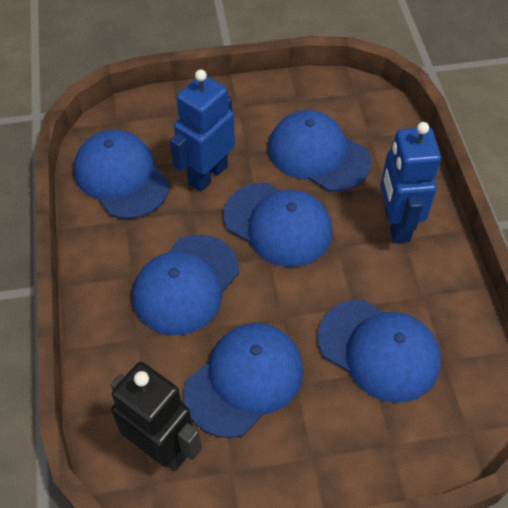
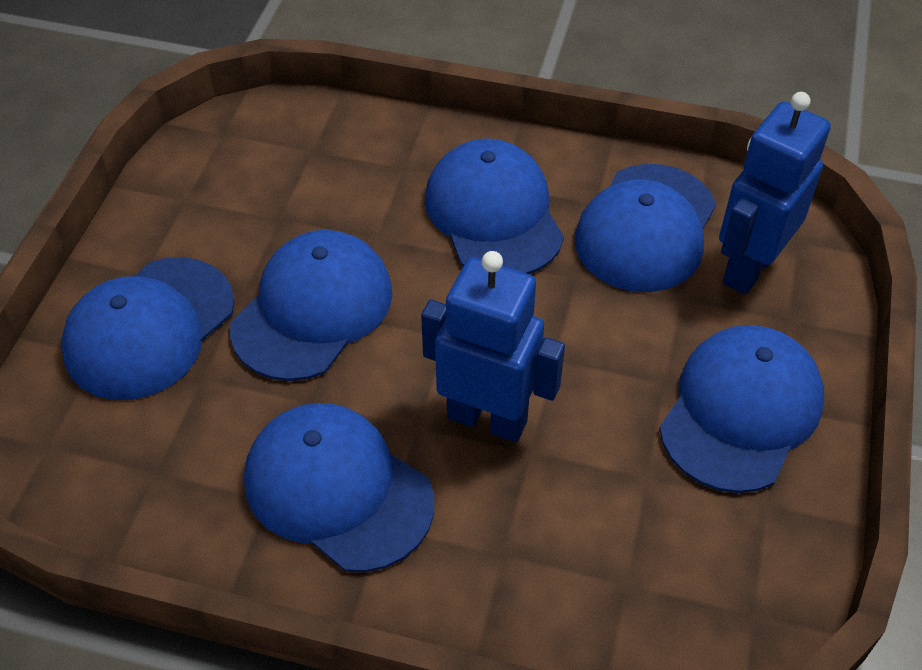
black robot: [111,362,202,471] = 1 -> none = 0

